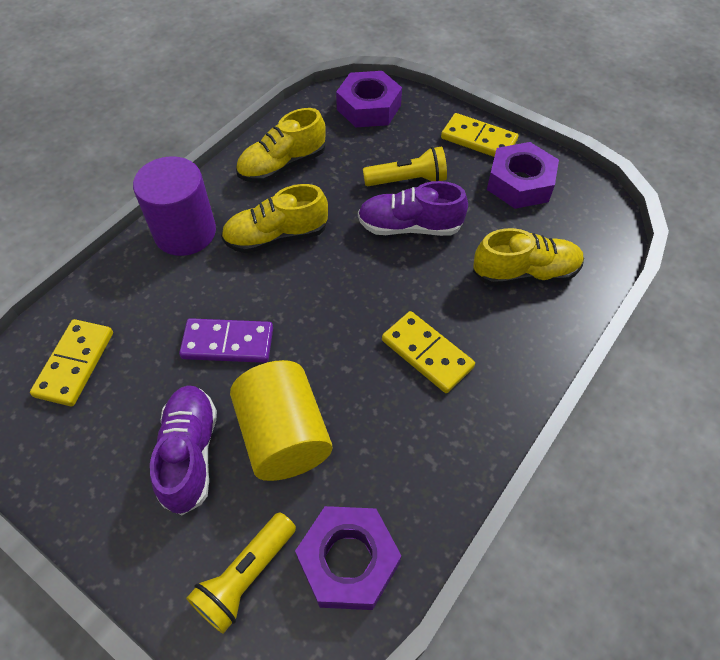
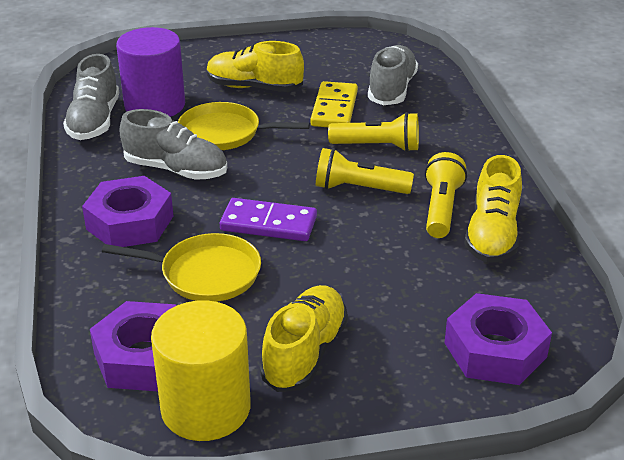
grey shoe: none = 0 -> [63,54,119,140] [119,109,227,180] [368,45,418,105] = 3
purple shoe: [150,385,217,515] [358,181,468,236] = 2 -> none = 0
yellow domino: [30,319,113,406] [382,311,475,393] [441,113,518,157] = 3 -> [310,81,358,127] = 1
yellow flashlight: [186,512,296,634] [363,146,447,186] = 2 -> [316,148,414,194] [328,112,419,152] [425,152,467,238] = 3
yellow pan: none = 0 -> [102,233,261,302] [178,102,310,150] = 2

